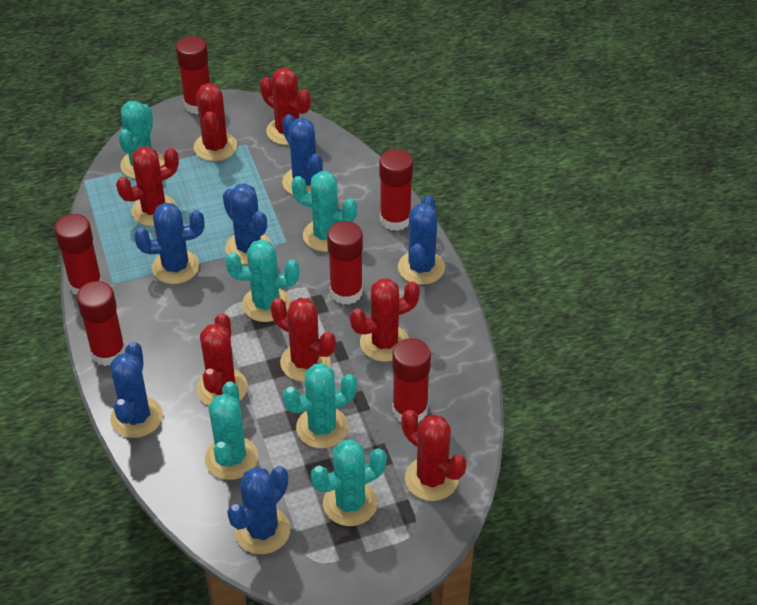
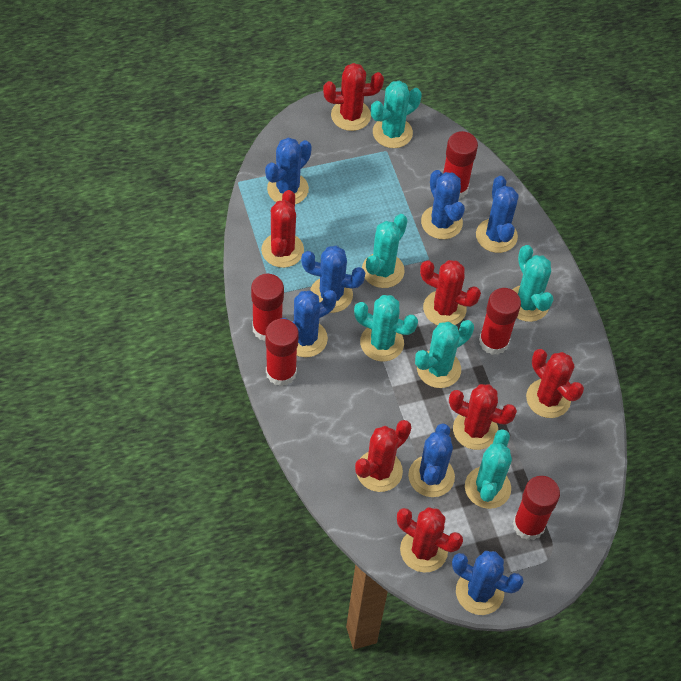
blue cactus: [110,341,163,438] [134,203,204,284] [223,183,271,265] [227,466,290,554] [282,114,323,195] [398,195,445,285] = 6 -> [265,137,312,204] [280,290,337,357] [301,246,365,313] [408,423,455,497] [421,170,465,239] [452,551,524,615] [476,176,519,253] = 7
red glue stick: [54,214,102,295] [77,281,126,366] [176,36,210,114] [327,221,363,305] [379,149,413,231] [392,338,431,423] = 6 -> [251,274,284,341] [265,319,299,386] [443,131,478,199] [479,288,521,355] [513,476,560,540] = 5

